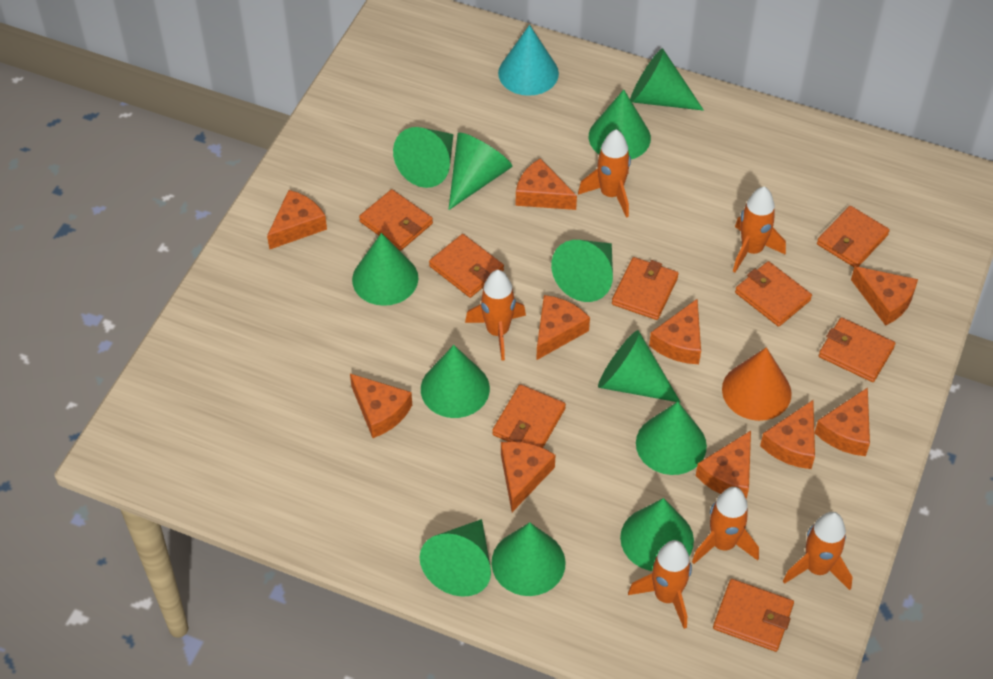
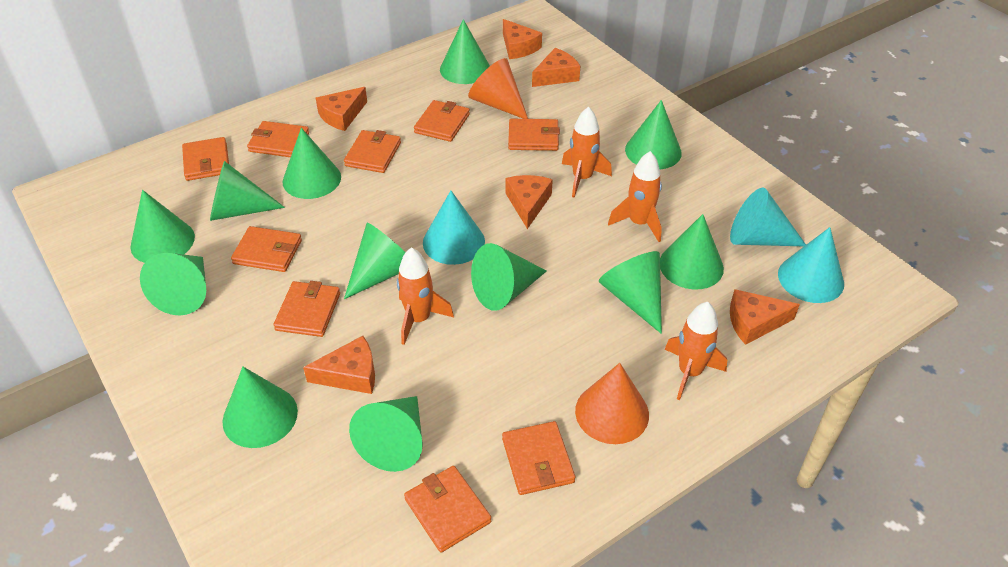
orange cheese: [267,190,327,250] [350,374,412,438] [501,441,556,512] [516,158,577,210] [536,295,590,360] [649,299,701,364] [696,431,751,499] [760,400,815,469] [815,387,870,456] [851,266,918,326] = 10 -> [303,336,375,394] [316,87,367,131] [503,19,542,59] [505,175,553,229] [532,48,580,87] [730,289,800,345] = 6
orange cone: [722,347,792,421] = 1 -> [468,58,528,119] [575,363,649,444] = 2
orange rocket: [465,270,526,361] [578,129,631,218] [628,540,692,629] [692,487,759,564] [733,186,786,272] [783,512,852,590] = 6 -> [397,247,454,345] [562,106,612,198] [608,151,662,242] [665,302,727,400] = 4
orange wallet: [359,189,433,251] [429,234,504,298] [492,384,566,448] [612,257,679,320] [713,579,794,652] [735,261,812,327] [817,206,890,267] [819,317,895,382] = 8 -> [182,137,229,181] [231,226,302,272] [247,121,309,157] [273,281,340,337] [344,130,401,173] [404,466,491,553] [414,100,470,142] [502,421,575,495] [508,119,560,151] = 9
turquoise cone: [498,25,559,96] = 1 -> [423,191,485,265] [730,188,806,246] [778,227,844,303] = 3

